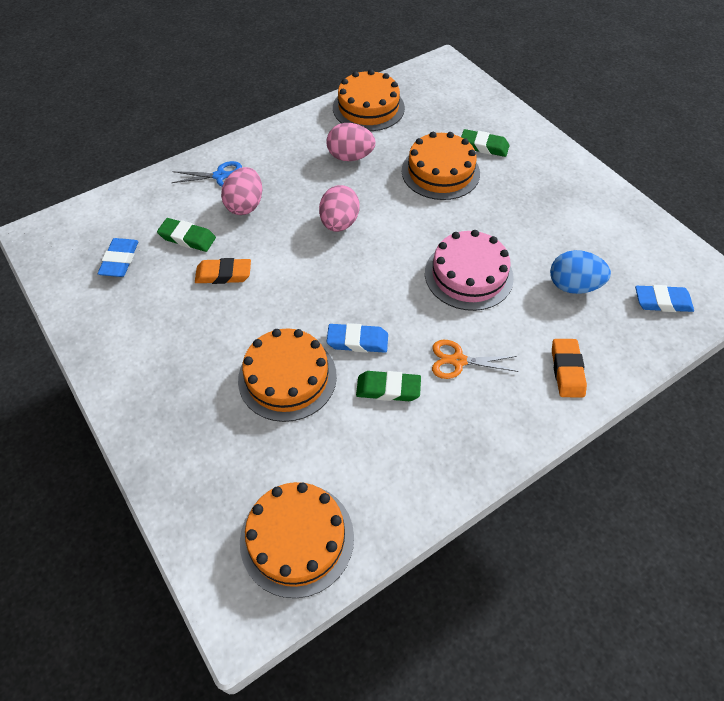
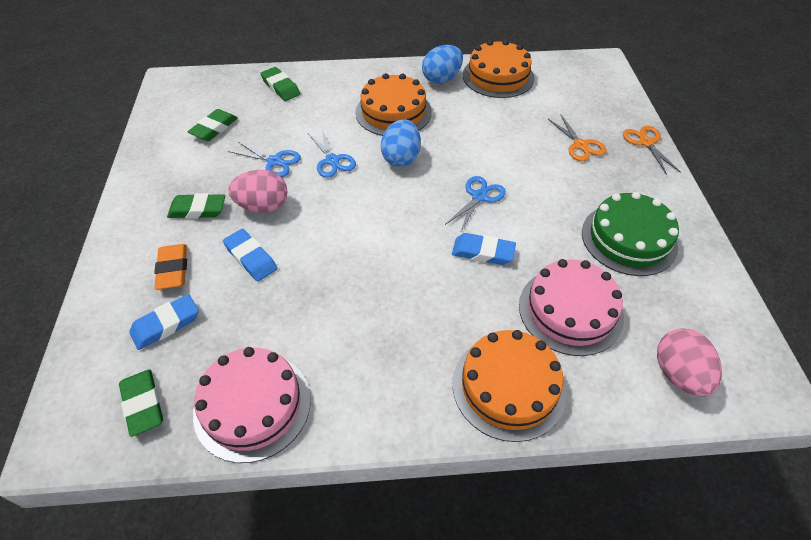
blue egg: [550,250,611,294] = 1 -> [381,119,421,167] [422,45,463,84] = 2
blue scissors: [171,161,242,187] = 1 -> [228,141,301,177] [309,129,356,178] [445,176,506,233] = 3
green cake: none = 0 -> [582,192,679,276] = 1
green eraser: [157,218,216,252] [356,371,421,401] [461,129,509,157] = 3 -> [119,369,163,437] [167,193,225,219] [188,109,238,141] [260,67,300,101] = 4
orange cake: [238,329,337,422] [240,482,354,598] [333,69,405,131] [402,132,480,200] = 4 -> [355,73,432,136] [452,330,567,442] [463,40,534,98] = 3
orange eraser: [195,258,251,284] [552,339,587,397] = 2 -> [154,244,187,290] = 1
orange scissors: [432,340,518,379] = 1 -> [548,114,606,161] [623,126,681,175] = 2
pink cake: [425,230,514,311] = 1 -> [193,347,311,463] [519,259,624,356] = 2
pink egg: [221,167,262,215] [319,185,360,232] [326,123,376,161] = 3 -> [228,170,288,213] [657,328,722,396] = 2

